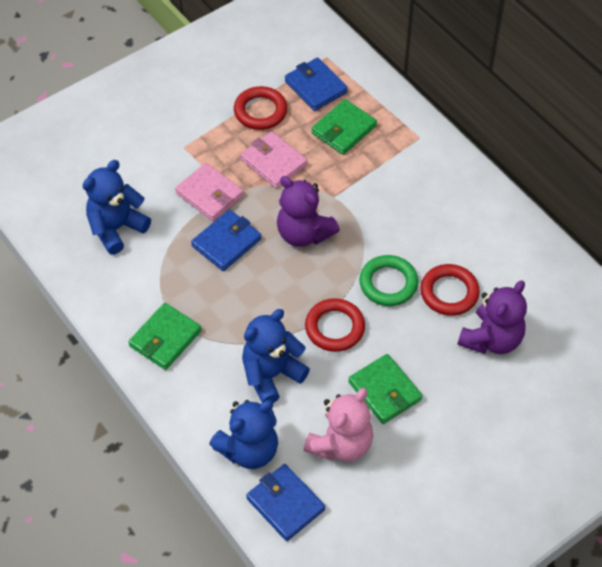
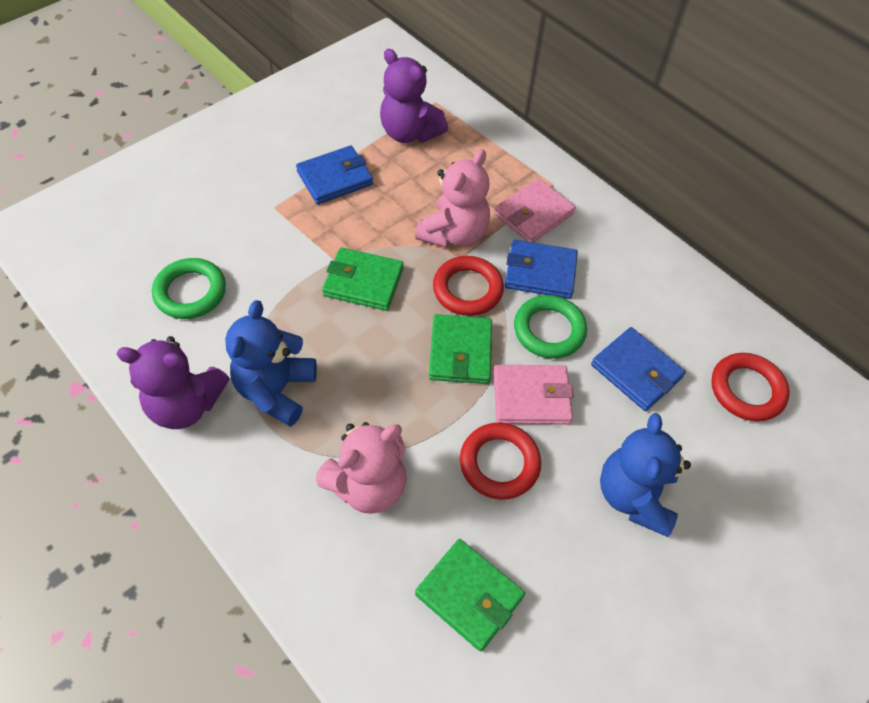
blue teddy bear: [82,160,151,255] [209,400,278,469] [242,309,310,403] = 3 -> [225,300,317,427] [600,413,691,537] = 2
green ring: [359,255,418,306] = 1 -> [152,258,226,319] [514,295,587,359] = 2
pink teddy bear: [304,388,373,462] = 1 -> [316,422,407,514] [415,149,490,248] = 2

